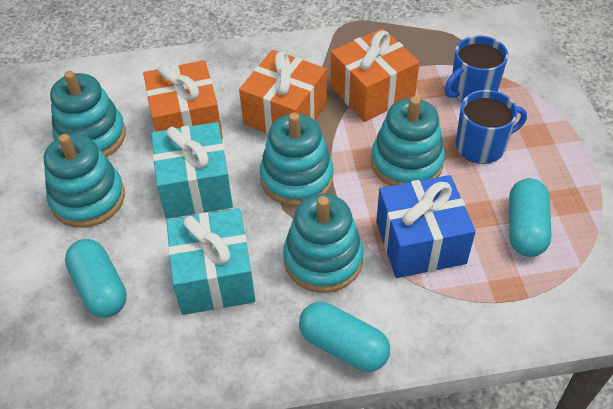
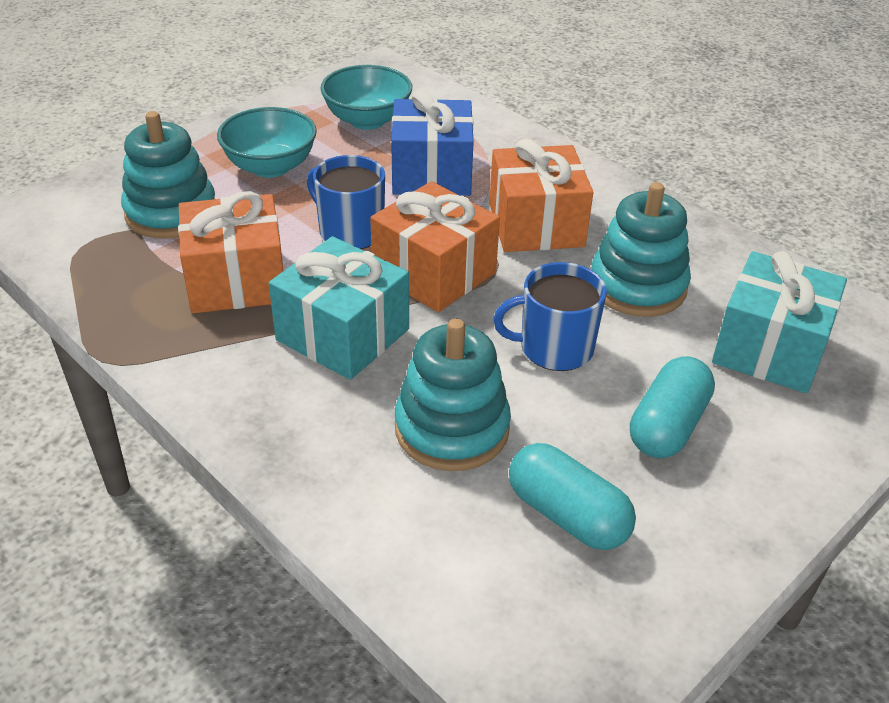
turquoise bowl: none = 0 -> [217,107,317,178] [320,65,412,130] = 2
turquoise capsule: [65,239,127,318] [299,302,390,372] [509,178,552,257] = 3 -> [509,443,636,550] [630,356,715,458] = 2
turquoise stacking toy: [44,134,125,228] [50,71,126,157] [260,112,333,206] [283,194,364,293] [371,96,445,186] = 5 -> [121,111,215,239] [395,318,511,471] [592,182,691,317] = 3

